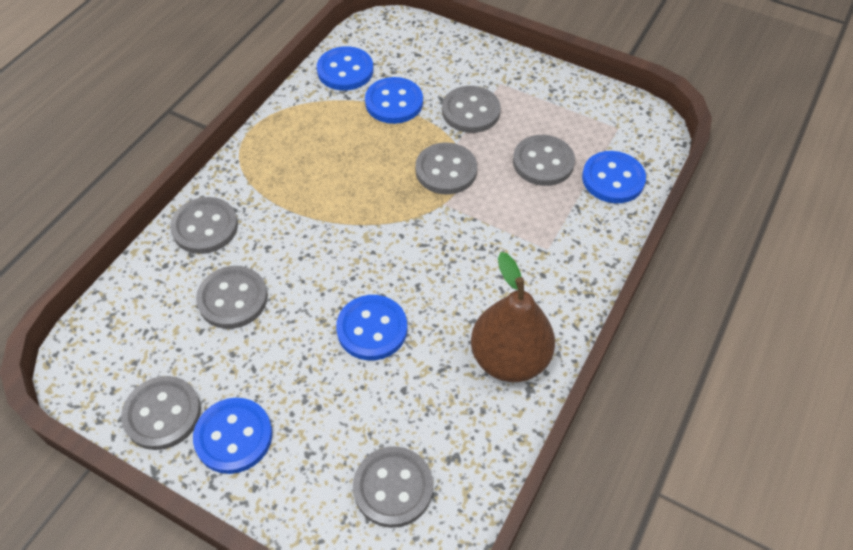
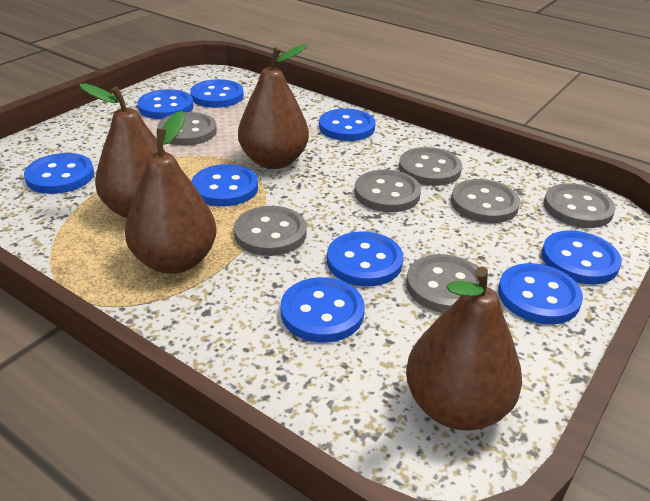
blue button: [193,398,272,474] [317,46,373,91] [336,295,407,360] [365,77,423,124] [582,151,646,203] = 5 -> [24,153,94,194] [137,89,194,119] [190,79,244,108] [192,164,258,207] [281,277,365,343] [319,109,376,141] [327,231,403,287] [498,263,583,324] [542,230,622,285] = 9
brown pear: [471,252,555,382] = 1 -> [80,83,165,218] [125,111,217,274] [238,44,309,169] [406,266,522,431] = 4

